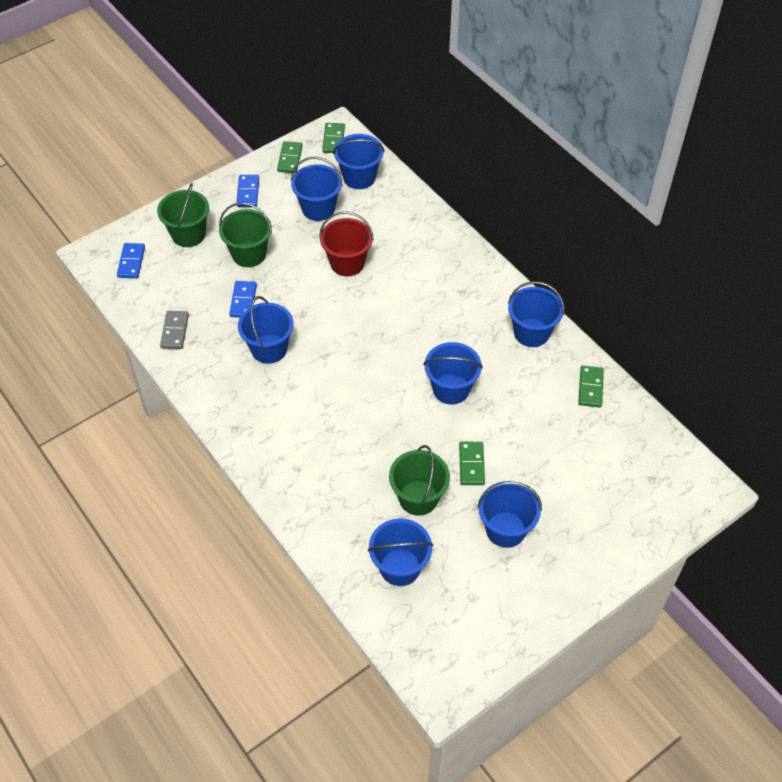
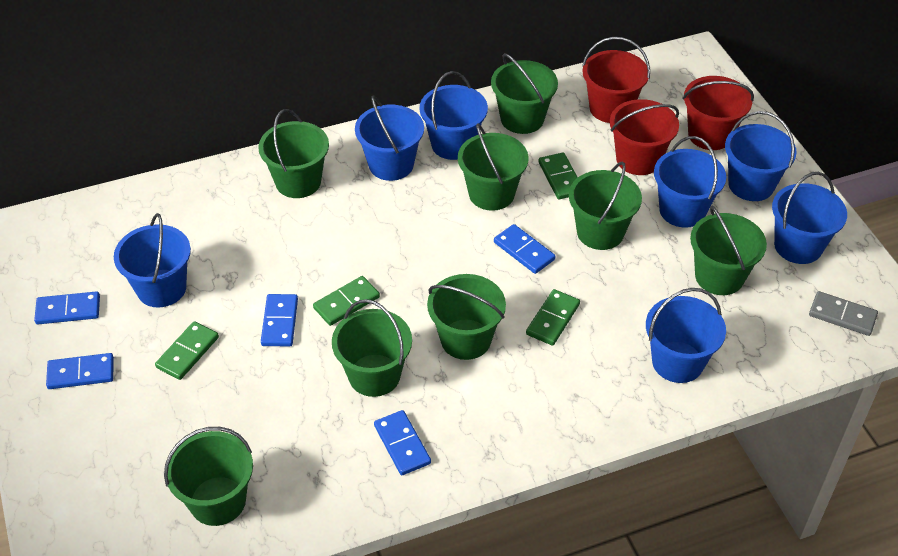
blue domino: [117,243,145,278] [229,281,257,318] [236,175,259,207] = 3 -> [34,291,100,324] [46,353,114,389] [261,294,298,346] [374,410,431,475] [494,224,555,274] = 5
green bucket: [157,183,209,247] [219,203,272,267] [389,445,450,516] = 3 -> [164,427,253,526] [258,109,329,198] [332,299,412,397] [427,274,506,360] [458,123,529,211] [491,53,558,134] [569,162,642,250] [690,205,767,295] = 8
red bucket: [319,211,374,276] = 1 -> [582,37,650,123] [610,99,679,175] [683,76,754,150] = 3

